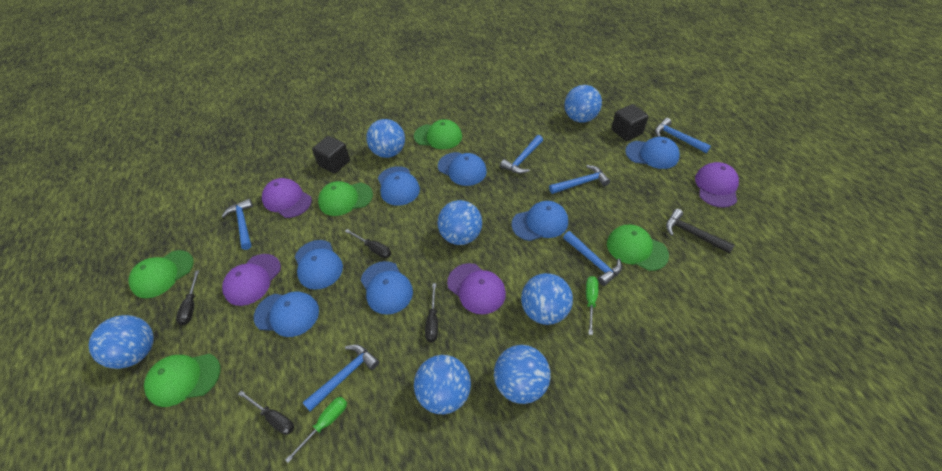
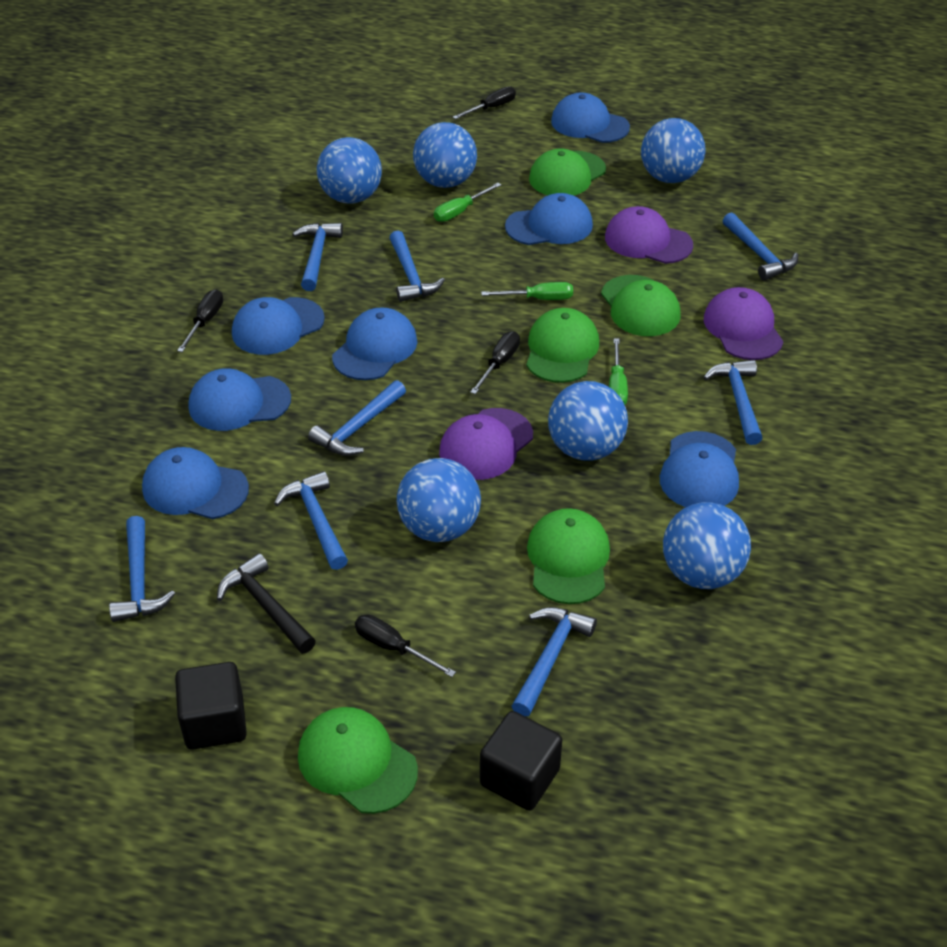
blue ball: [89,315,154,369] [366,119,405,158] [414,355,471,414] [437,200,482,245] [494,345,551,404] [521,273,573,325] [564,85,602,123] = 7 -> [317,137,382,204] [397,458,481,542] [413,122,477,188] [548,381,628,460] [641,118,705,183] [663,502,751,589] = 6
blue hammer: [222,199,253,250] [302,345,379,412] [500,135,543,174] [549,165,610,194] [563,231,622,286] [655,118,711,153] = 6 -> [109,516,175,622] [274,471,348,570] [292,223,343,291] [308,380,406,456] [389,230,445,302] [512,607,597,716] [703,360,763,445] [723,212,798,280] = 8
green screwdriver: [285,397,347,463] [586,276,599,335] = 2 -> [434,183,501,222] [481,282,573,300] [609,338,628,405] = 3
purple cap: [222,254,281,306] [262,178,312,218] [447,263,506,314] [695,162,739,208] = 4 -> [439,408,533,480] [605,206,693,264] [704,287,784,360] = 3

